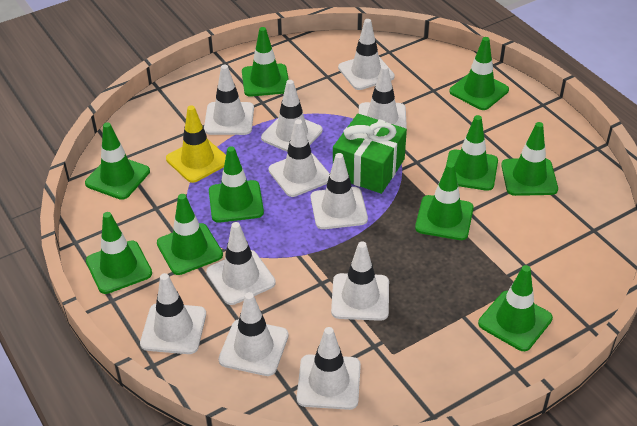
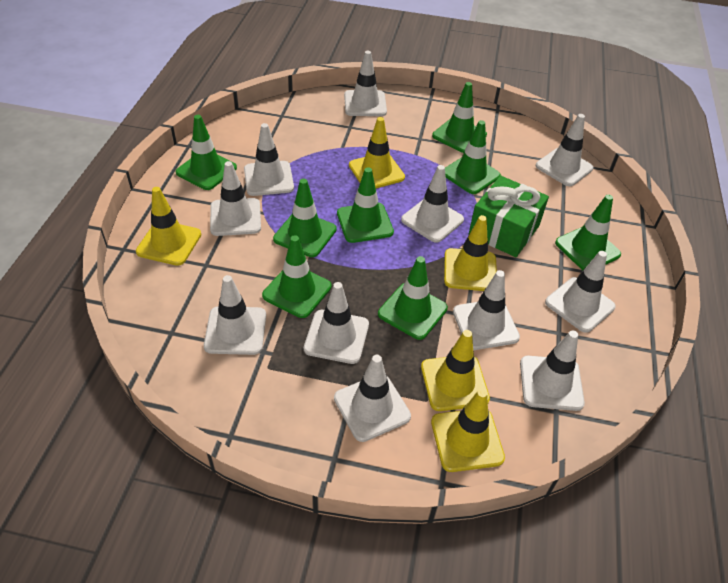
green traffic cone: [85,122,150,200] [86,212,152,294] [157,194,223,275] [209,146,264,223] [242,27,289,97] [415,162,474,240] [446,115,498,191] [449,37,509,110] [478,265,553,351] [501,122,558,196] = 10 -> [176,115,237,190] [262,235,332,318] [273,179,337,257] [337,167,394,243] [378,256,448,340] [432,82,487,153] [445,120,501,194] [555,195,621,270] = 8
yellow traffic cone: [166,105,226,183] = 1 -> [136,187,201,266] [349,117,405,188] [421,330,490,411] [431,389,505,472] [444,215,497,291] = 5

